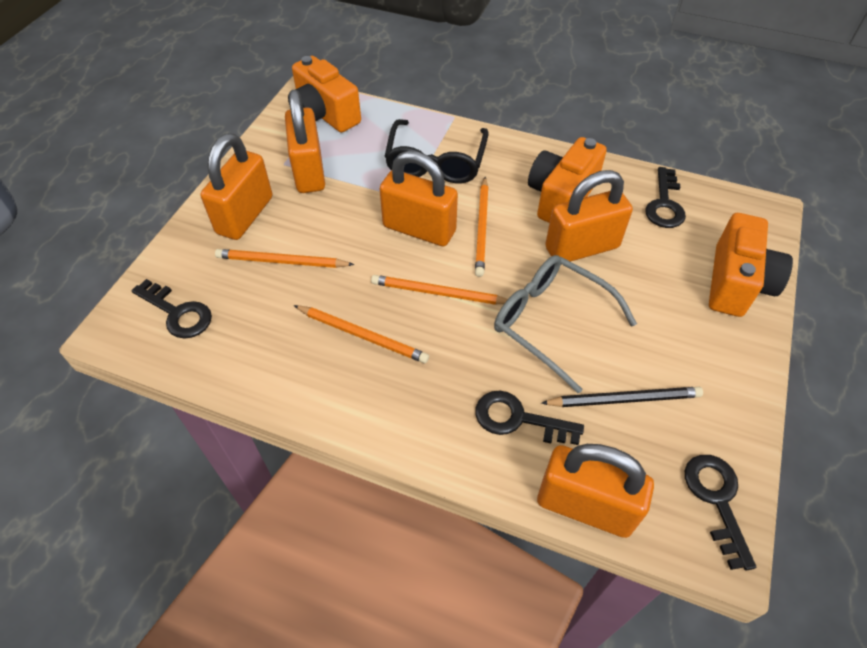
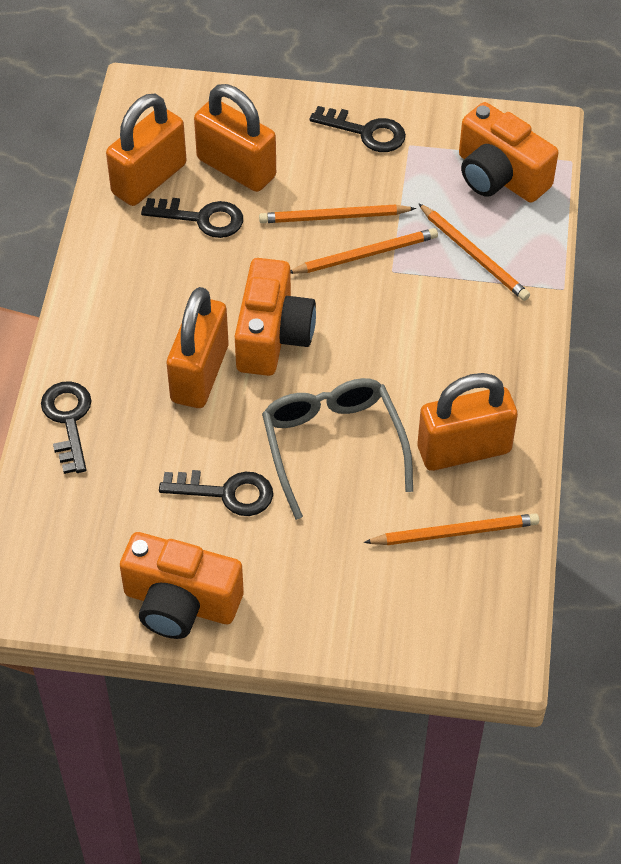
black glasses: [385,119,489,183] = 1 -> none = 0
black pencil: [541,387,703,407] = 1 -> none = 0
orange padlock: [201,133,272,240] [285,89,325,193] [380,151,458,246] [537,444,654,538] [545,170,633,262] = 5 -> [106,94,187,206] [167,287,228,408] [194,84,276,192] [418,373,518,471] = 4

